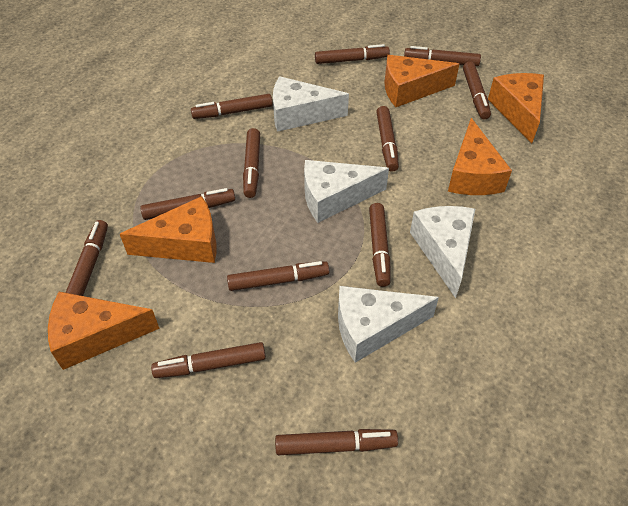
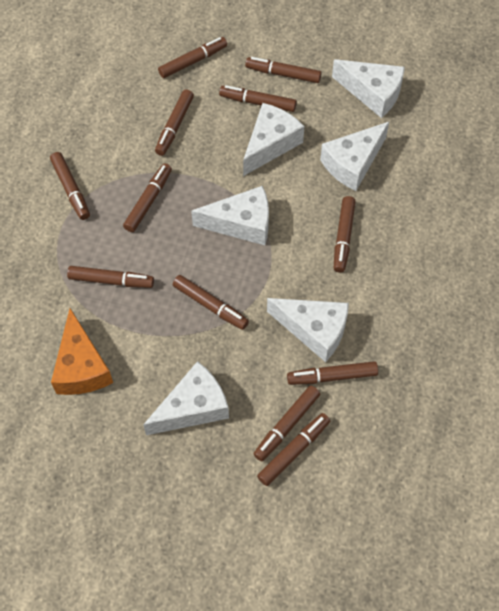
orange cheese: [48,292,160,370] [120,196,216,263] [384,55,459,107] [448,118,512,195] [488,73,544,143] = 5 -> [51,308,113,395] = 1
white cheese: [273,76,349,132] [304,160,389,223] [338,286,439,363] [410,206,475,298] = 4 -> [143,361,229,435] [191,186,269,245] [243,103,304,176] [267,298,349,362] [320,122,389,191] [332,59,405,118] = 6

